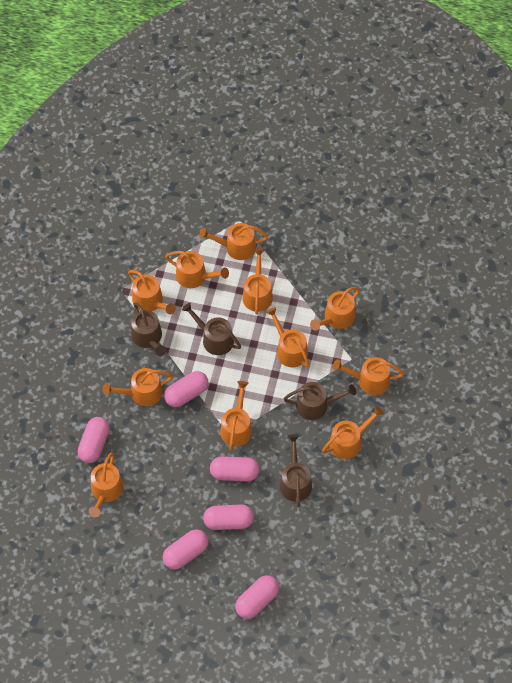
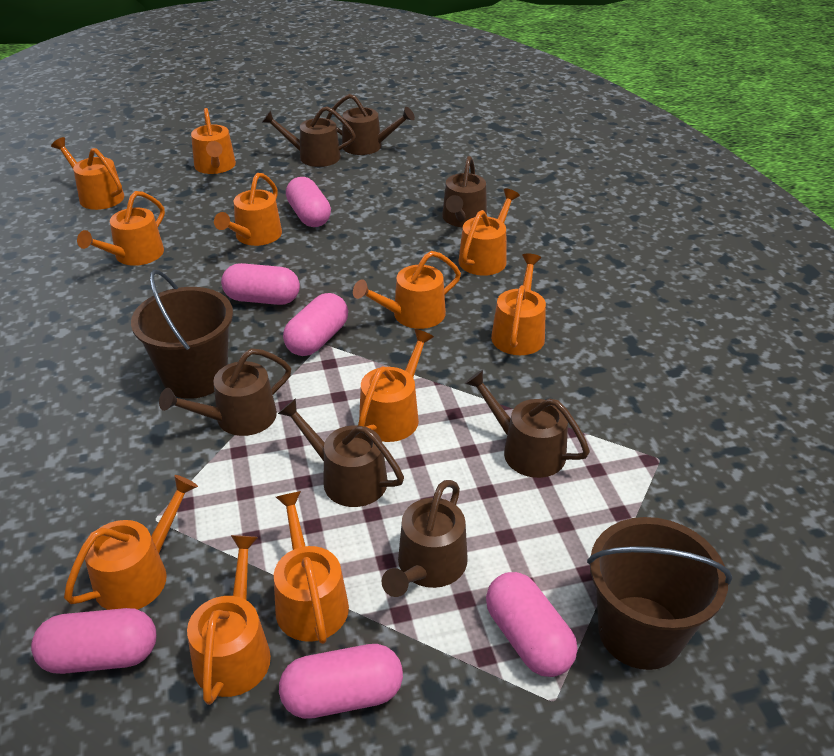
brown bucket: none = 0 -> [131,270,233,399] [587,517,732,670] = 2
brown watering can: [131,302,166,356] [182,303,241,355] [280,434,312,507] [283,382,356,420] = 4 -> [159,348,291,436] [262,106,356,167] [278,398,404,507] [326,94,415,155] [382,480,468,597] [442,156,487,227] [465,370,590,478] = 7

